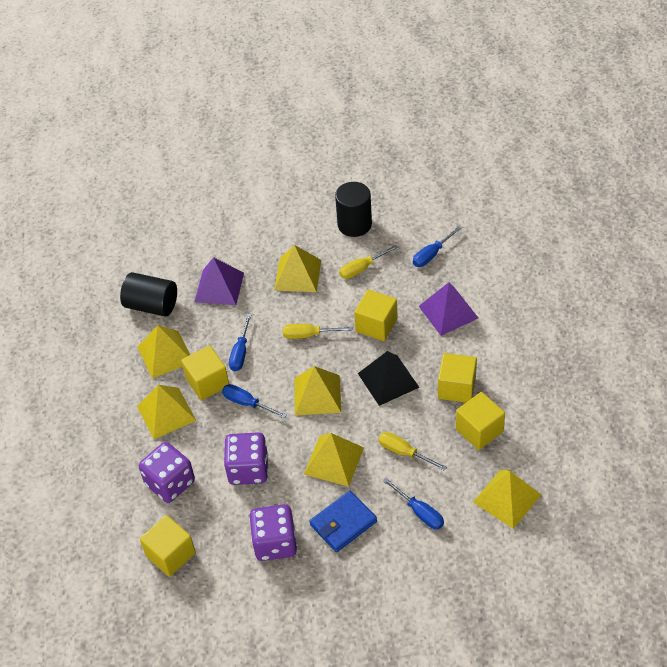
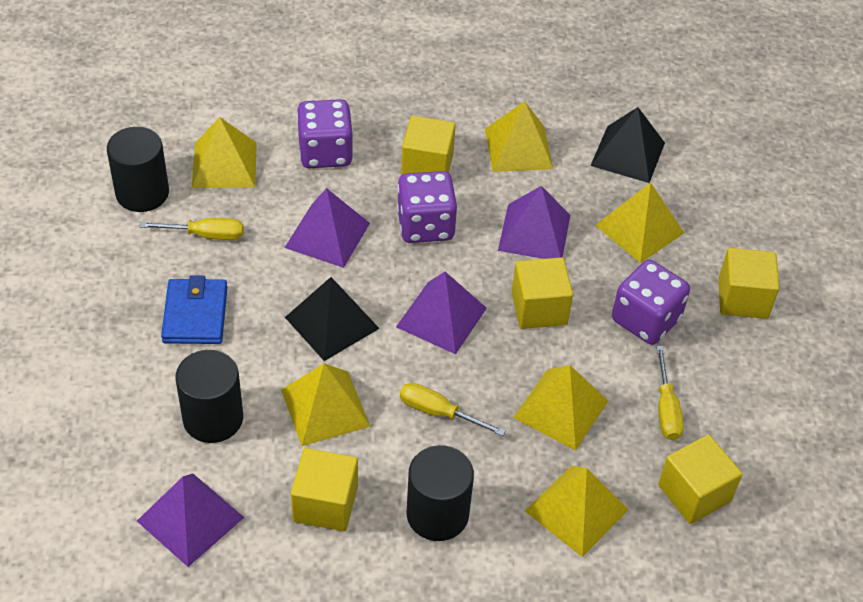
black cylinder: [120,272,177,316] [335,182,372,237] = 2 -> [107,127,169,212] [175,350,243,443] [406,445,474,541] = 3
black pyramid: [358,351,420,406] = 1 -> [285,277,380,361] [590,107,665,183] = 2
blue screwdriver: [222,384,287,418] [229,314,252,371] [383,478,444,530] [413,226,462,267] = 4 -> none = 0
purple pyramid: [194,257,244,305] [419,282,478,336] = 2 -> [137,474,245,567] [284,188,370,268] [396,272,487,354] [498,186,570,259] = 4

